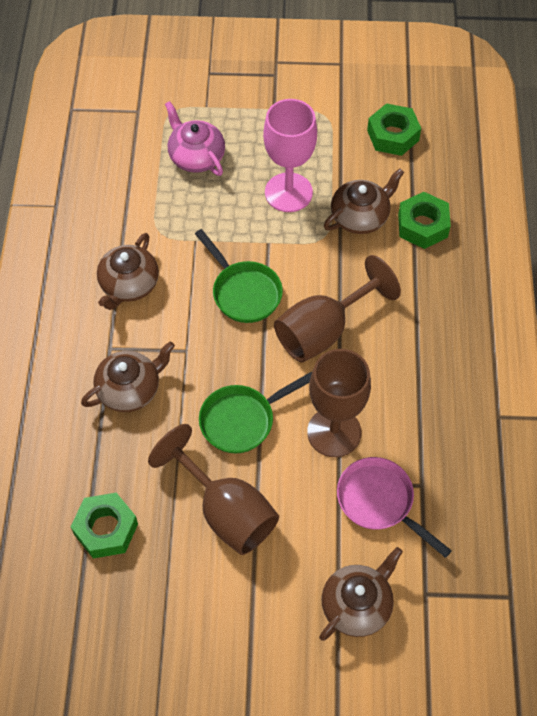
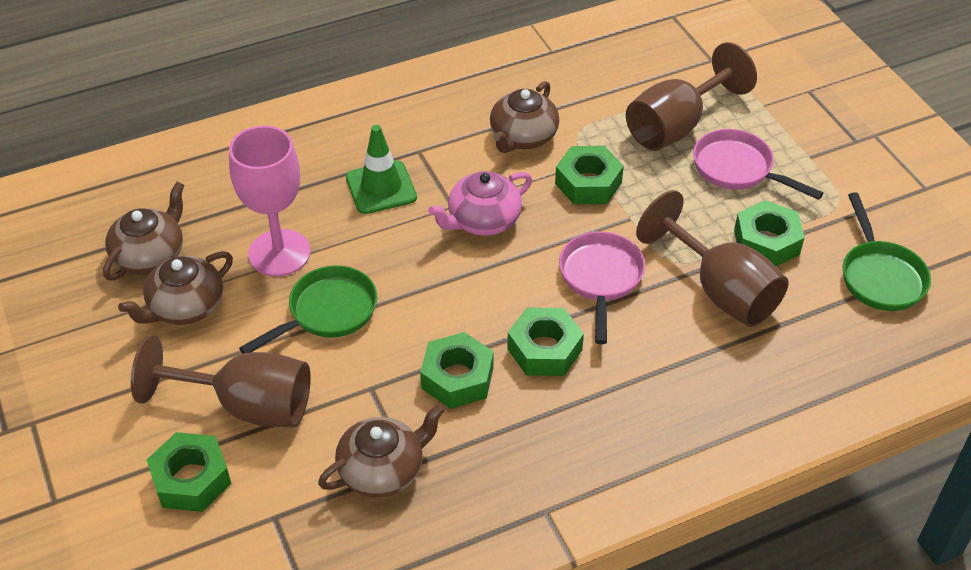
green nut: [71,493,138,558] [367,103,421,156] [398,192,451,249] = 3 -> [147,432,231,512] [420,332,494,409] [508,307,584,376] [555,146,624,204] [734,200,804,266] = 5
green traffic cone: none = 0 -> [346,125,417,214] = 1
pink pan: [337,457,452,558] = 1 -> [559,232,645,344] [693,129,824,200] = 2

